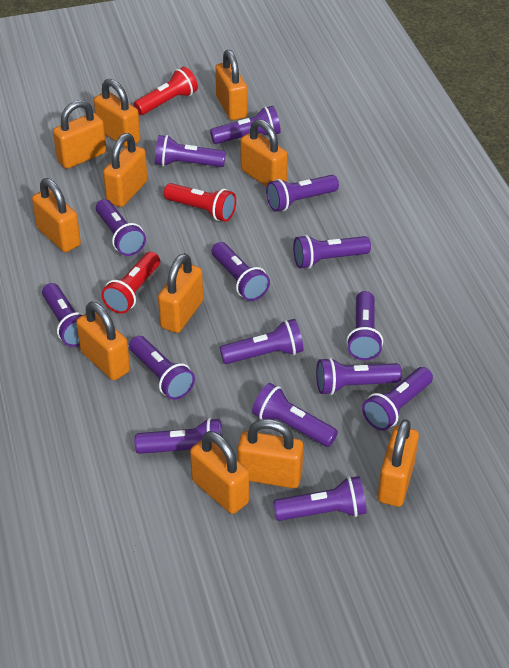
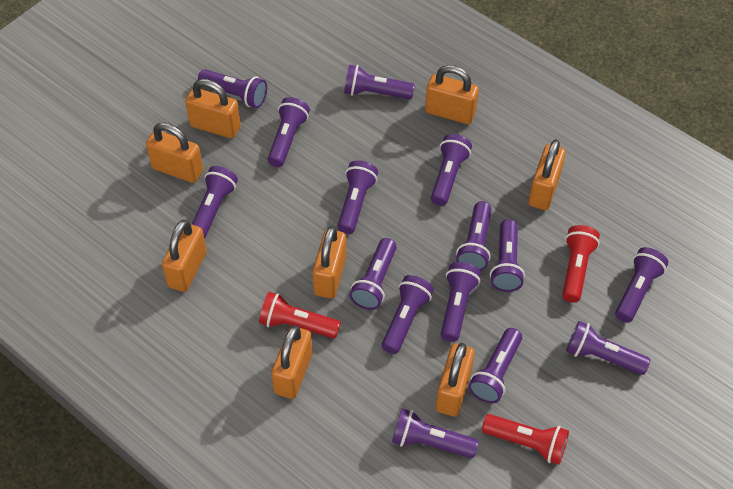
orange padlock: [32,178,81,252] [53,100,106,169] [76,302,130,380] [94,79,141,147] [103,133,148,207] [158,253,203,333] [190,431,249,514] [215,50,247,120] [238,419,303,488] [240,119,287,187] [378,419,419,507] = 11 -> [146,122,203,183] [162,220,207,292] [185,79,241,138] [271,325,312,399] [313,226,346,299] [425,65,479,124] [436,343,475,417] [529,139,566,210] = 8

